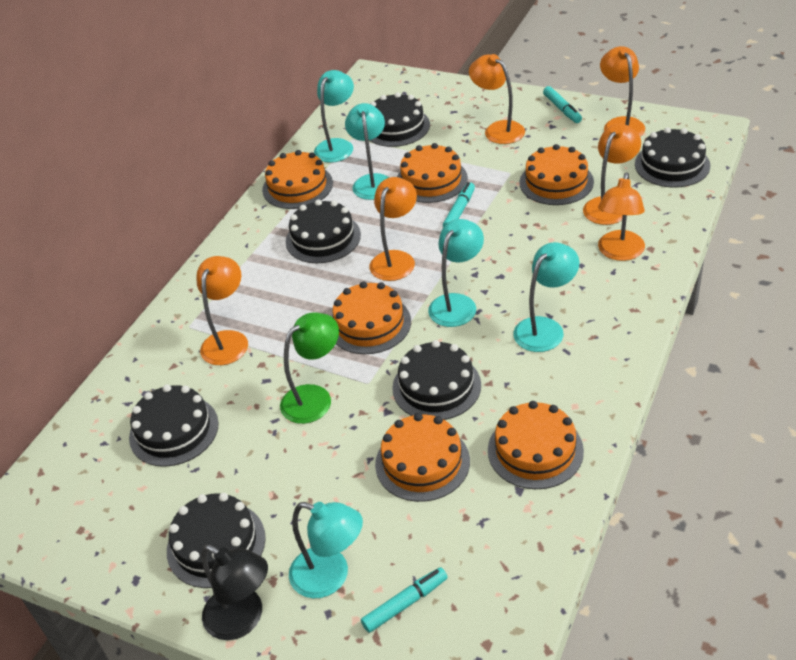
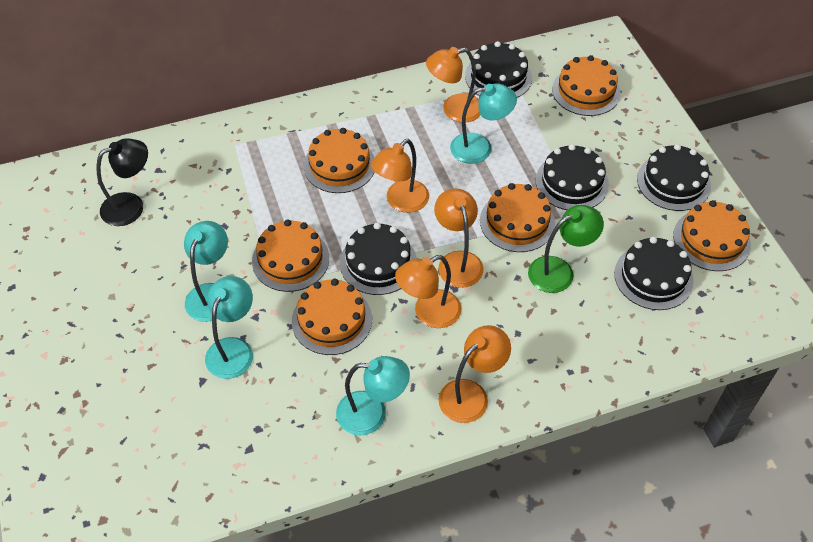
black cake: [129,384,219,467] [167,493,266,588] [286,200,361,263] [369,92,430,147] [392,340,481,420] [635,127,710,188] = 6 -> [340,222,417,295] [465,41,532,98] [536,144,609,210] [614,237,694,310] [637,144,711,211] = 5
orange lamp: [196,256,248,365] [370,177,417,281] [469,54,525,144] [583,124,641,225] [598,172,645,261] [600,46,645,137] = 6 -> [371,139,429,213] [395,255,462,328] [426,47,481,122] [434,188,484,288] [439,325,511,423] = 5
turquoise lamp: [289,502,363,598] [314,70,354,163] [345,103,390,200] [428,219,484,327] [513,242,579,352] = 5 -> [184,221,228,322] [205,276,253,379] [336,356,410,435] [450,83,517,164] = 4
turquoise marker: [361,567,448,633] [443,182,475,227] [543,86,582,123] = 3 -> none = 0

